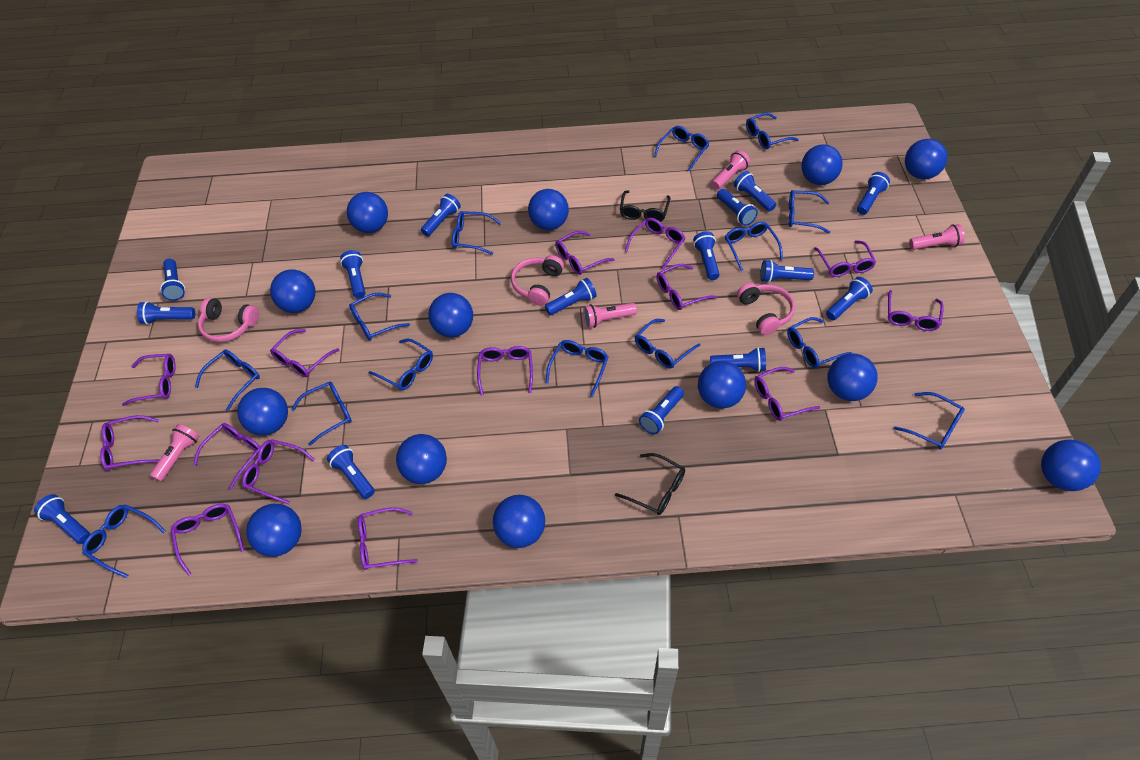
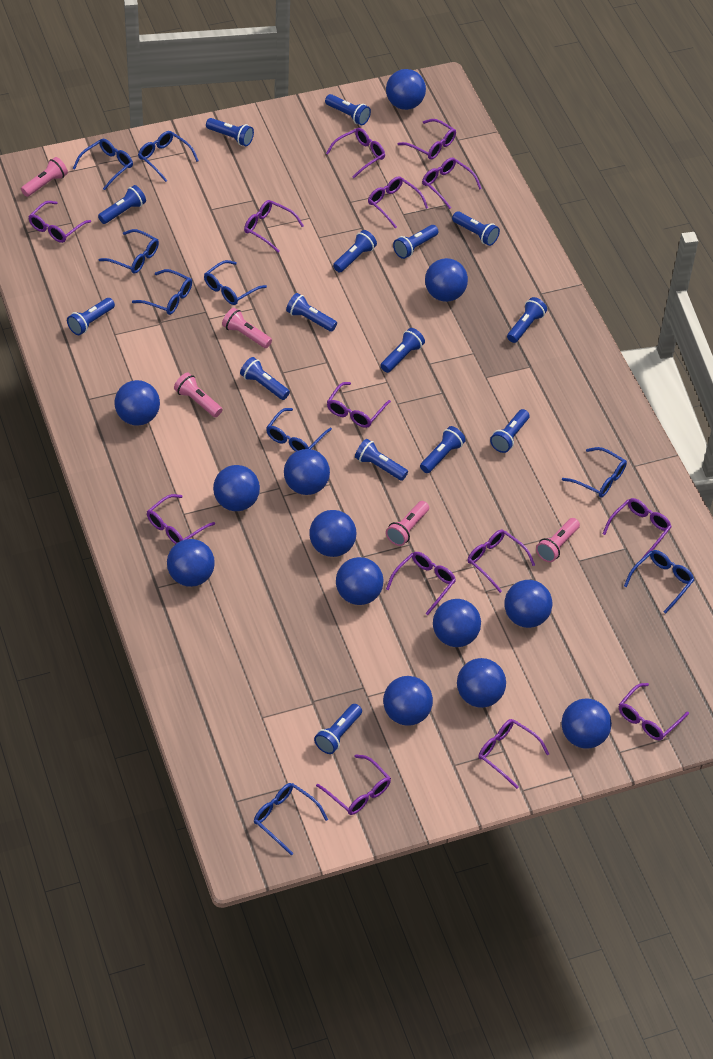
black glasses: [615,453,685,515] [620,190,670,222] = 2 -> none = 0
blue glasses: [82,504,166,578] [195,349,260,411] [292,381,352,446] [349,293,410,341] [369,339,433,390] [452,211,501,255] [545,340,609,397] [635,319,700,369] [654,126,709,171] [725,222,783,271] [746,113,799,149] [787,317,852,368] [789,190,830,234] [893,392,965,450] = 14 -> [73,139,133,190] [98,229,159,274] [132,269,192,315] [138,131,199,182] [204,260,267,305] [254,783,328,855] [266,408,332,452] [562,447,627,498] [624,550,694,614] = 9
pink flashlight: [150,424,199,482] [583,303,637,328] [711,150,750,190] [909,224,965,250] = 4 -> [21,157,68,197] [174,373,222,417] [222,308,272,348] [386,501,429,546] [536,518,580,562] = 5
pink headphones: [198,298,259,342] [511,255,564,306] [737,283,795,335] = 3 -> none = 0

